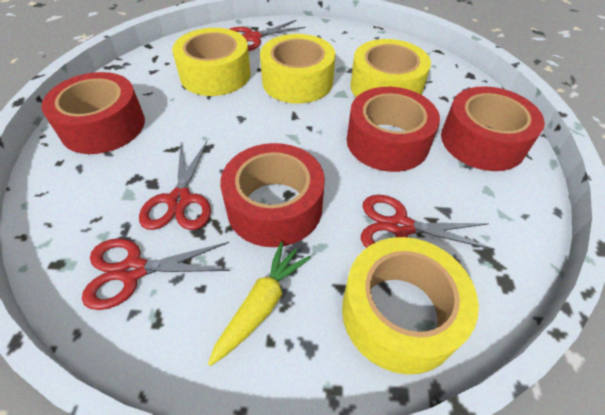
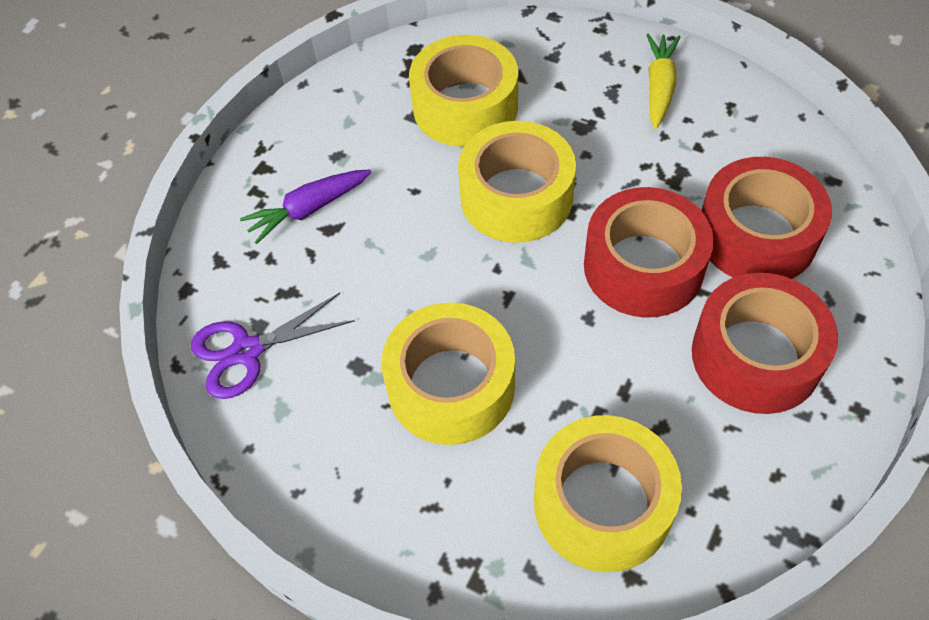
purple carrot: none = 0 -> [240,170,371,244] = 1
purple scissors: none = 0 -> [191,293,354,399] = 1
red scissors: [82,238,230,310] [139,141,211,230] [230,20,306,51] [361,195,495,250] = 4 -> none = 0
red tape: [41,72,145,154] [220,143,325,247] [347,87,440,172] [441,86,545,171] = 4 -> [584,187,714,318] [692,273,838,414] [701,157,832,279] = 3

